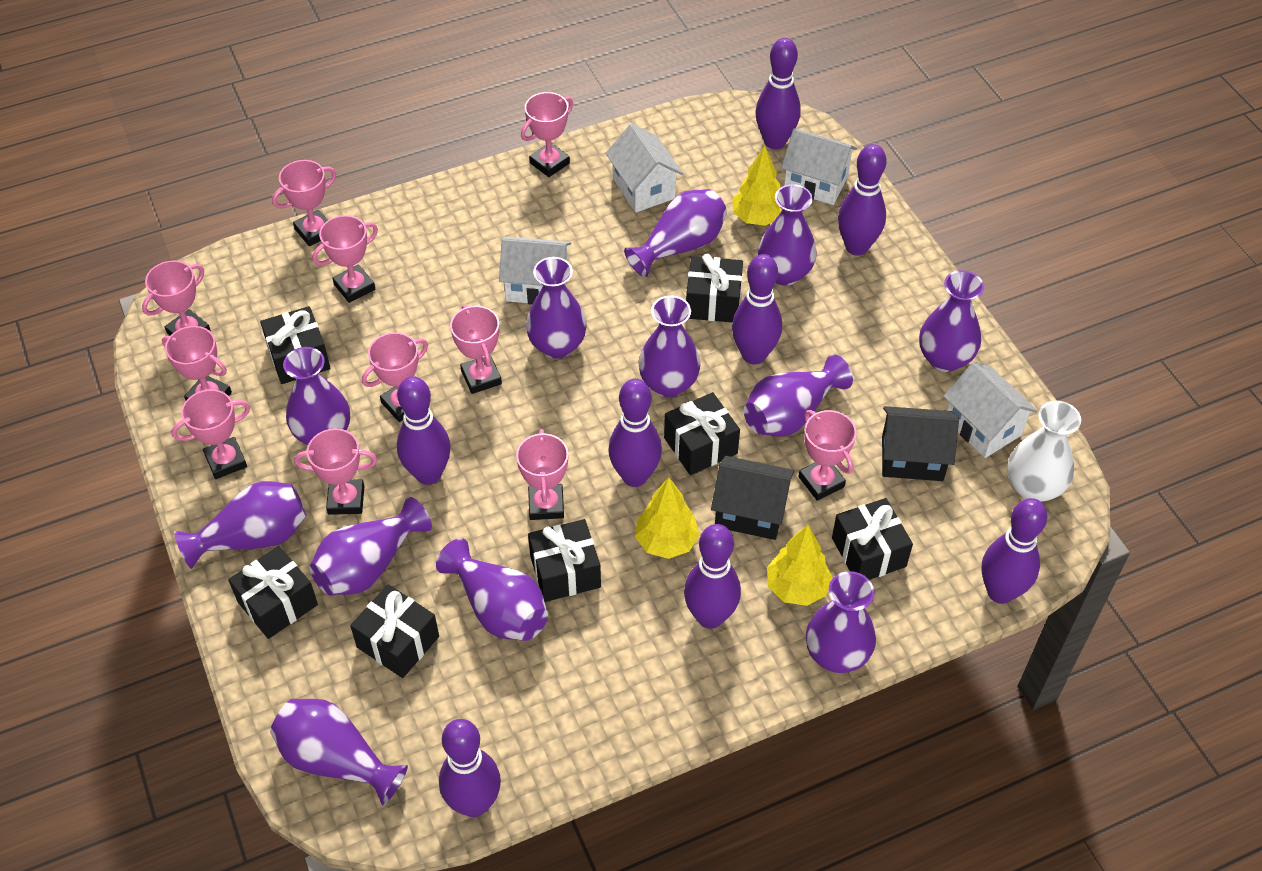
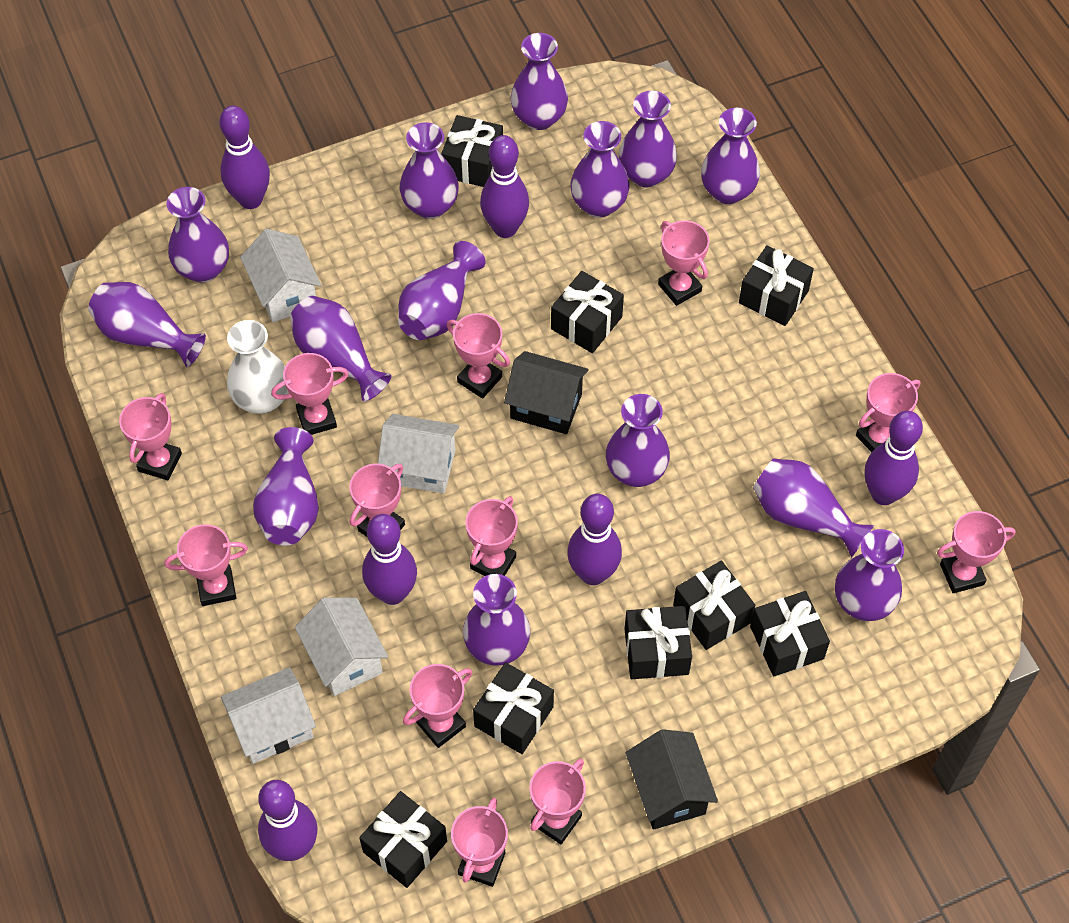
black gift: [228,546,318,639] [260,306,331,384] [350,584,439,678] [528,519,601,602] [664,392,740,475] [686,254,743,323] [832,498,913,580] = 7 -> [359,791,447,888] [441,115,503,187] [473,662,554,754] [551,271,624,353] [624,606,692,679] [673,560,755,650] [739,245,814,326] [750,591,830,677] = 8
pink trophy: [142,260,211,336] [162,326,232,400] [171,389,250,479] [272,160,336,246] [294,428,377,515] [312,215,378,303] [362,332,428,422] [450,305,502,394] [516,429,568,520] [521,92,573,177] [798,410,856,501] = 11 -> [119,393,182,480] [165,524,248,606] [271,353,349,435] [349,464,405,538] [403,664,472,748] [447,313,510,399] [451,798,508,887] [465,496,518,576] [529,758,586,844] [658,221,710,306] [856,373,920,452] [937,511,1015,593] = 12
purple bowling pin: [397,376,451,485] [439,719,501,817] [608,379,662,487] [684,524,741,629] [732,254,782,365] [755,38,801,149] [838,144,886,256] [982,498,1047,604] = 8 -> [219,105,270,209] [258,780,317,861] [362,514,417,605] [480,135,529,238] [567,494,622,585] [864,411,923,505] = 6
purple vase: [174,481,306,569] [270,699,408,805] [283,347,350,445] [310,497,432,596] [436,538,548,641] [526,257,587,358] [624,189,727,278] [638,296,701,397] [744,354,853,436] [758,184,817,286] [806,571,876,673] [919,270,984,372] = 12 -> [88,282,206,367] [166,187,229,283] [253,427,319,545] [290,296,391,401] [398,241,485,340] [400,122,459,219] [463,574,530,666] [511,33,568,130] [570,121,629,218] [606,394,670,487] [619,91,677,187] [701,108,760,204] [753,458,874,558] [835,529,904,621] = 14
yellow tree: [635,477,700,559] [732,146,783,226] [767,525,832,606] = 3 -> none = 0

